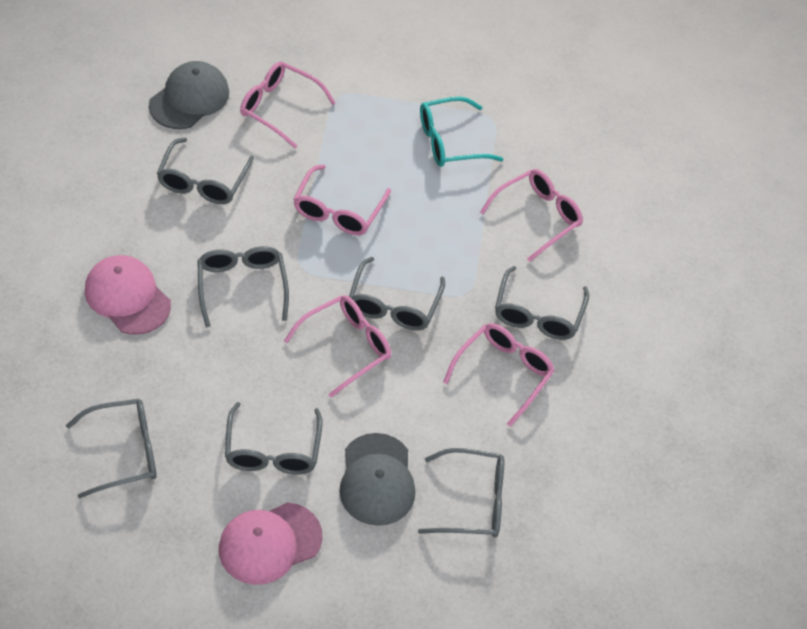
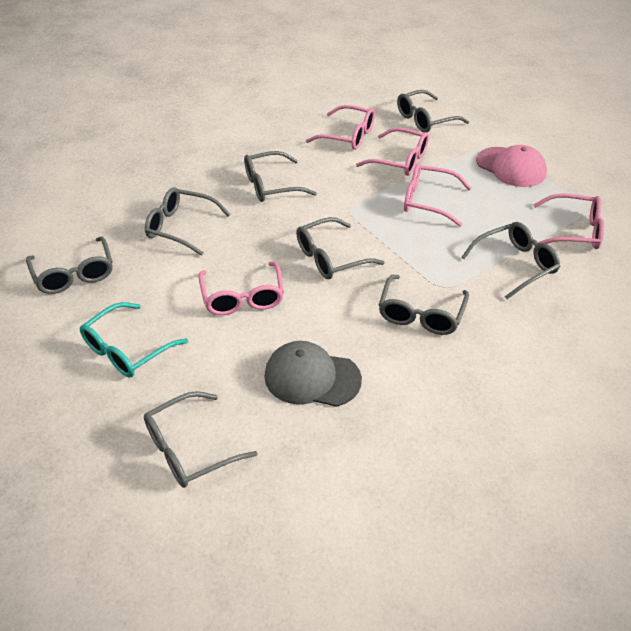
grey cap: [149,61,229,129] [339,433,416,526] = 2 -> [264,341,362,407] = 1
grey glasses: [66,399,157,499] [157,137,254,204] [197,246,289,327] [225,402,323,474] [349,257,445,330] [418,448,504,538] [495,266,589,340] = 7 -> [26,236,113,294] [144,391,258,488] [145,187,231,256] [244,151,317,202] [296,217,385,279] [379,275,469,335] [397,90,469,133] [461,222,560,299] = 8
pink cap: [85,255,171,335] [219,502,322,585] = 2 -> [476,145,547,187] = 1

